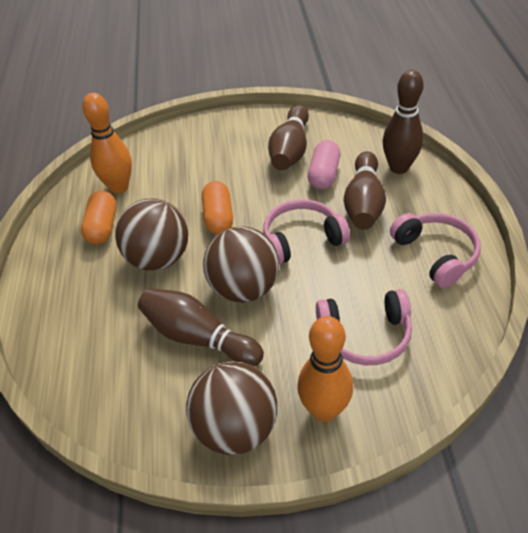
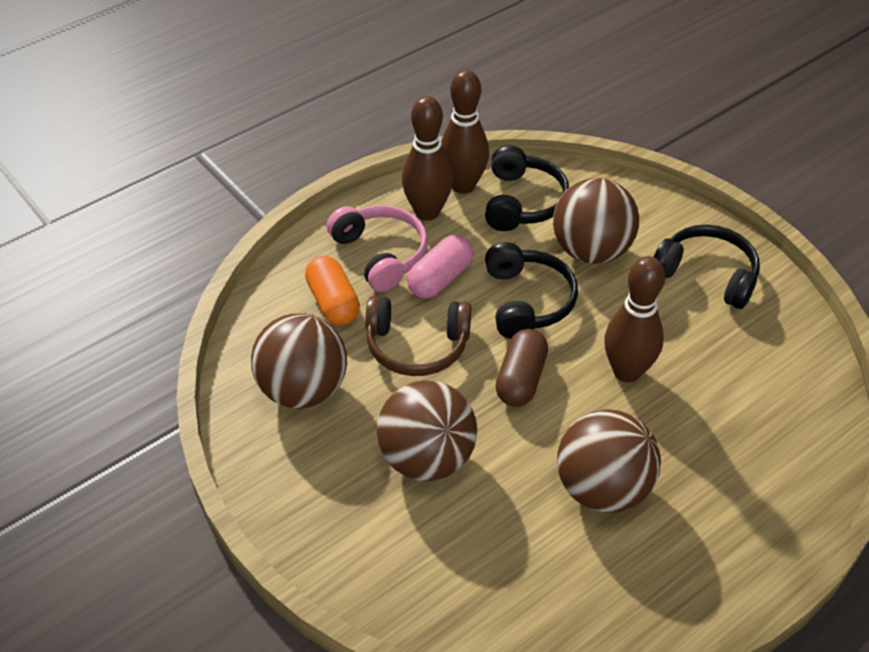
black headphones: none = 0 -> [485,145,569,231] [485,242,578,339] [654,225,760,309] = 3
brown ball: [115,198,188,271] [186,361,277,455] [203,226,279,303] = 3 -> [251,313,347,409] [377,380,477,481] [553,178,639,264] [557,409,661,513] = 4
brown bowling pin: [138,288,264,367] [268,105,309,170] [344,151,386,230] [383,70,423,174] = 4 -> [402,96,453,221] [441,70,489,194] [604,256,665,383] = 3
brown capsule: none = 0 -> [495,329,548,407] = 1
brown headphones: none = 0 -> [365,296,471,376] = 1
orange bowling pin: [82,93,132,194] [297,316,353,422] = 2 -> none = 0
orange capsule: [81,191,116,245] [202,181,233,234] = 2 -> [305,255,360,325] = 1
pink headphones: [263,199,350,264] [316,289,412,365] [390,213,481,288] = 3 -> [327,205,428,292] = 1

